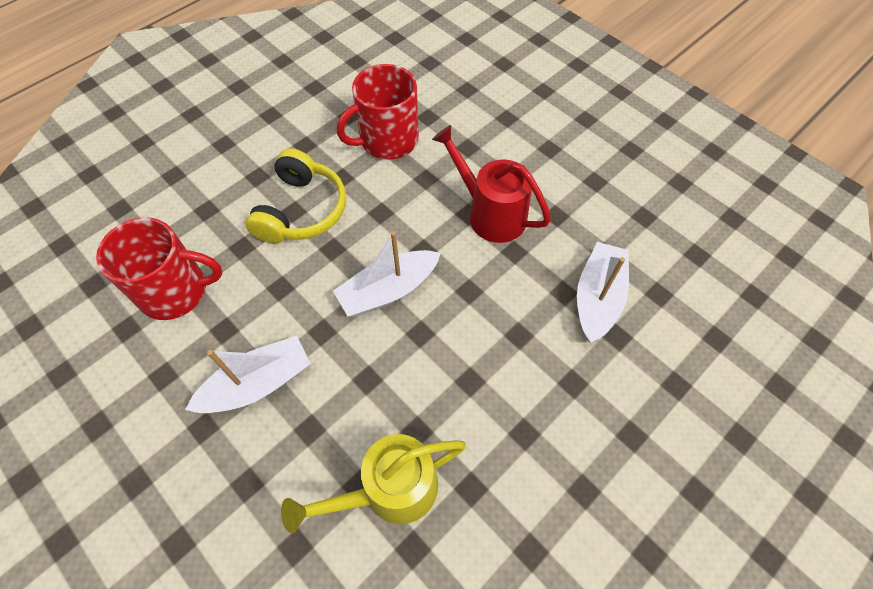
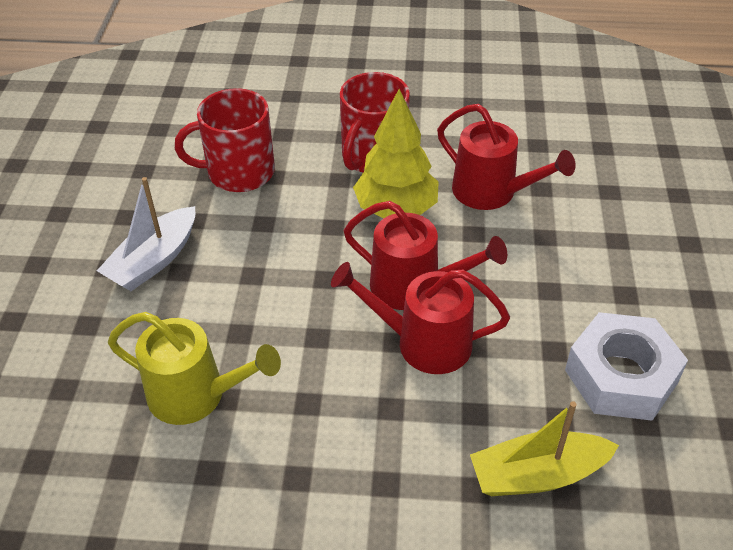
red watering can: [432,125,551,243] = 1 -> [331,262,510,374] [344,201,507,310] [437,104,576,210] = 3
white boat: [185,336,311,413] [333,231,441,317] [577,242,629,343] = 3 -> [97,177,195,291] = 1
white nut: none = 0 -> [565,312,688,421] = 1
yellow boat: none = 0 -> [470,401,619,496] = 1
yellow headphones: [246,148,346,243] = 1 -> none = 0
yellow tree: none = 0 -> [353,89,439,218] = 1

